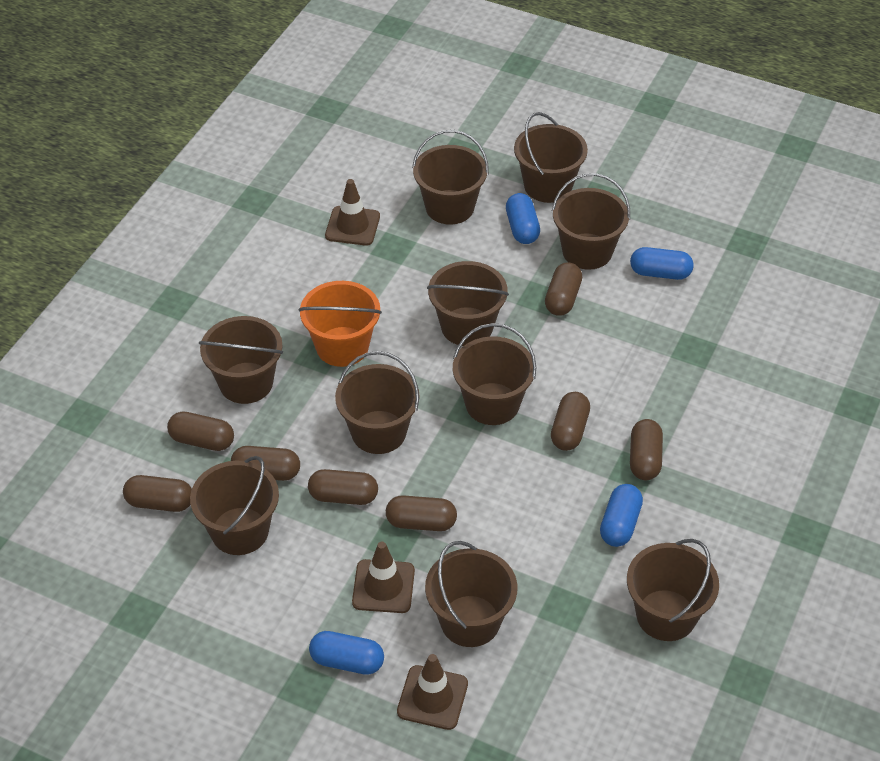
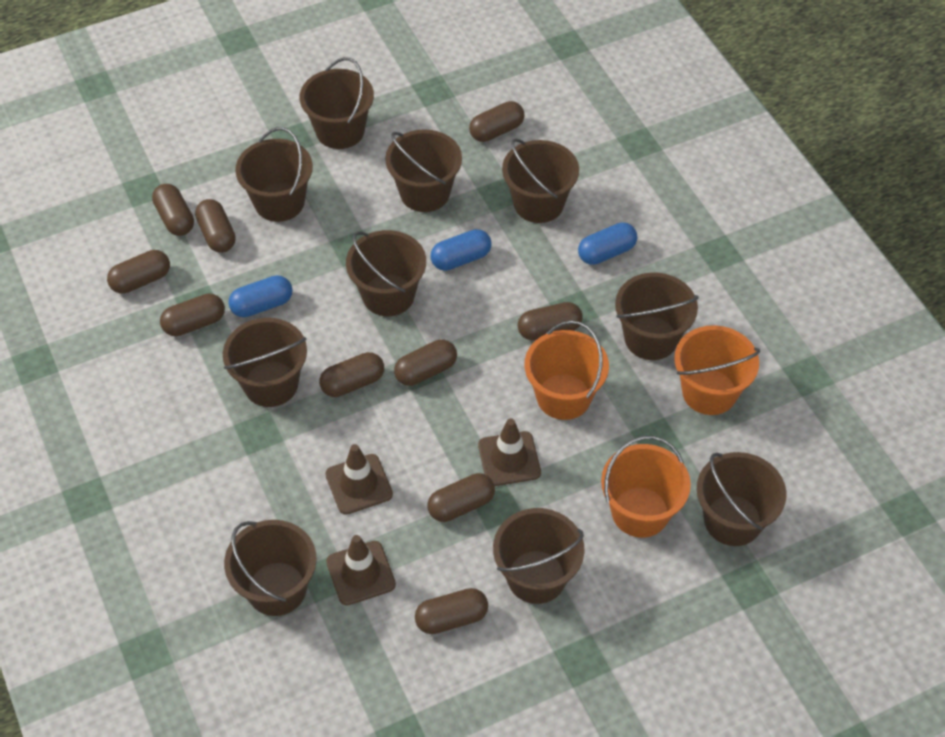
blue capsule: [309,631,384,675] [506,193,540,244] [600,484,643,547] [630,247,694,280] = 4 -> [228,275,293,317] [431,229,491,271] [578,223,637,265] = 3
brown capsule: [123,475,192,512] [167,411,234,451] [231,446,300,481] [308,469,378,505] [386,495,457,531] [545,262,582,316] [551,392,590,451] [630,419,663,480] = 8 -> [107,250,170,294] [152,184,194,236] [160,293,225,336] [195,199,236,253] [319,352,384,397] [394,339,457,386] [415,588,488,634] [428,473,495,522] [469,101,525,142] [518,302,583,341] = 10
orange bucket: [299,281,382,367] = 1 -> [525,321,609,420] [601,436,691,538] [674,325,760,415] = 3

